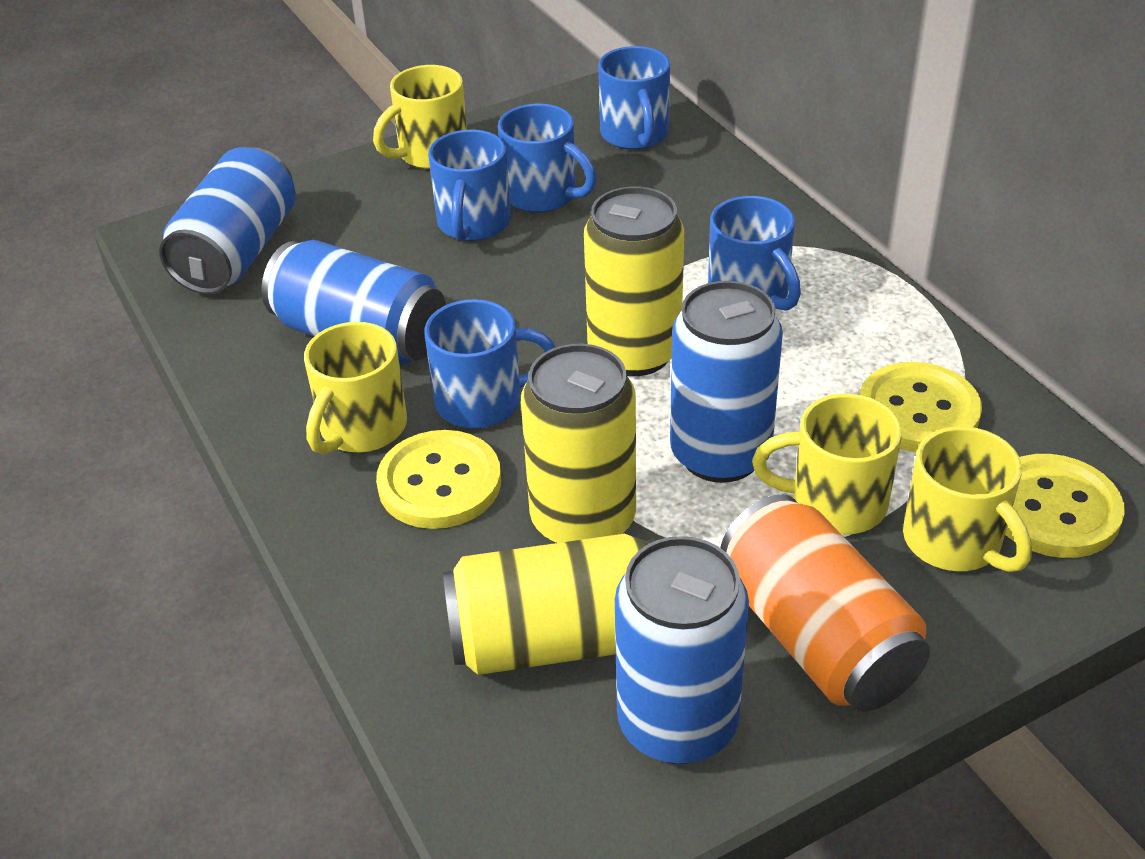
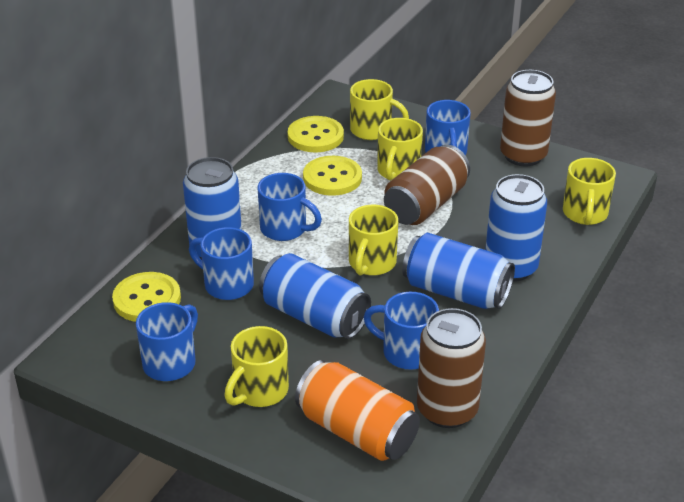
brown can: none = 0 -> [384,145,470,225] [417,308,486,428] [500,70,556,166] = 3
yellow can: [443,534,656,675] [521,344,636,543] [584,187,684,376] = 3 -> none = 0
yellow mug: [304,322,407,454] [373,65,467,169] [752,393,902,534] [903,426,1032,572] = 4 -> [224,326,289,407] [349,205,398,276] [350,79,409,140] [377,118,423,180] [563,158,616,225] = 5

